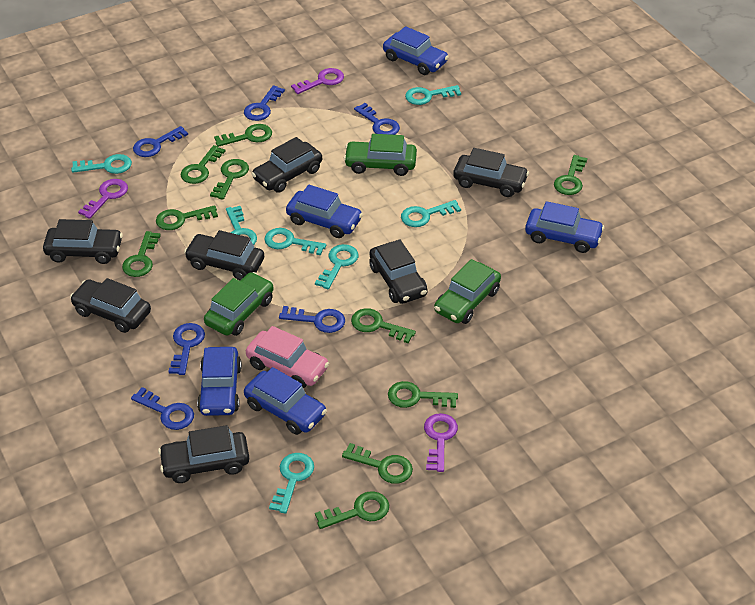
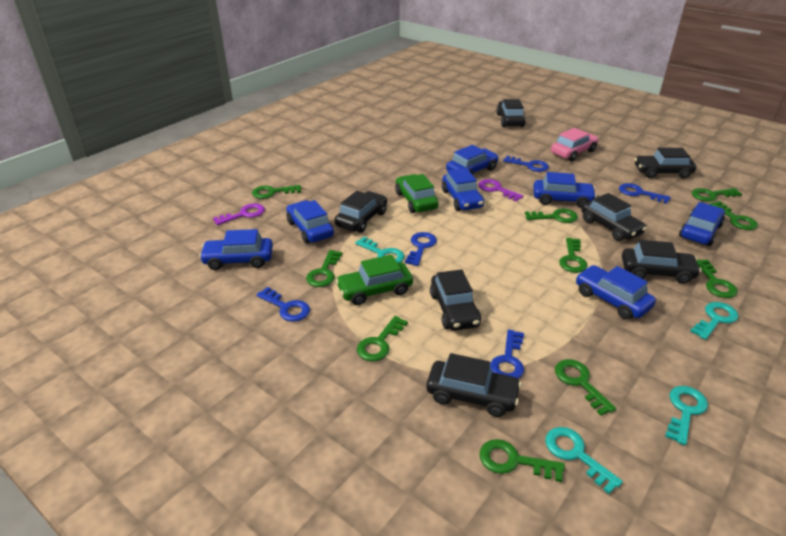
blue car: [197,347,242,416] [244,367,327,435] [286,185,363,238] [383,26,449,75] [525,201,604,253] = 5 -> [199,229,273,270] [286,200,334,244] [442,168,484,211] [446,145,499,175] [533,172,597,208] [576,265,656,320] [679,202,725,246] = 7
blue key: [131,387,194,430] [133,126,188,157] [168,323,205,375] [244,85,285,121] [279,306,345,333] [354,103,400,135] = 6 -> [256,287,310,322] [405,232,437,266] [490,330,524,379] [503,156,549,172] [619,183,671,204] = 5
green car: [204,272,274,336] [344,134,417,176] [434,259,501,324] = 3 -> [335,255,413,305] [395,174,439,213] = 2
purple key: [78,179,128,219] [291,68,344,94] [424,413,458,472] = 3 -> [213,203,265,225] [478,179,523,201] = 2
turquoise key: [71,154,132,174] [226,206,257,245] [264,228,326,255] [269,453,314,514] [315,244,358,289] [401,200,461,227] [405,85,461,105] = 7 -> [355,236,404,263] [545,427,623,494] [665,386,708,445] [690,302,738,340] = 4

